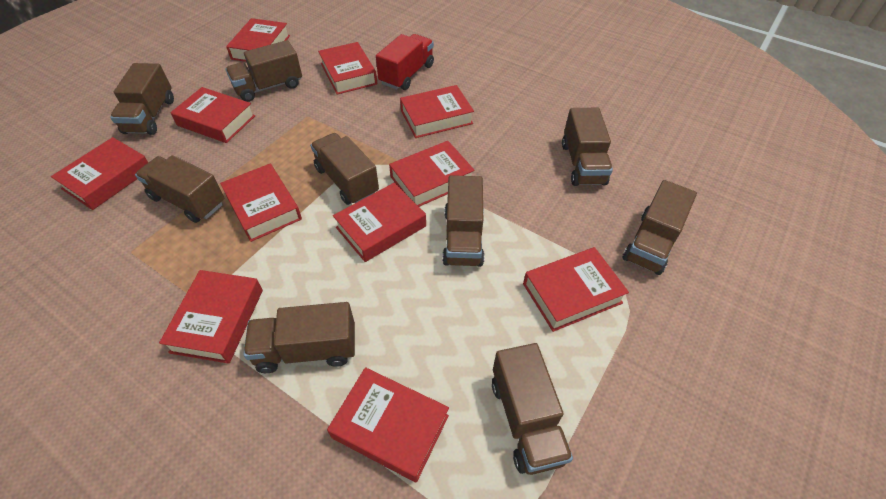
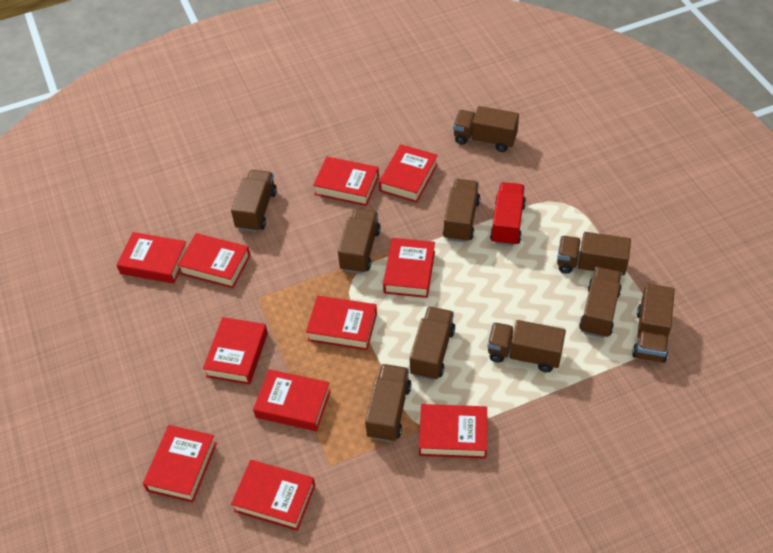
brown truck: [110,63,174,135] [135,155,224,223] [226,40,302,102] [243,302,355,373] [310,133,379,205] [442,175,484,267] [492,343,573,475] [562,108,613,186] [622,180,697,275] = 9 -> [231,170,277,232] [338,208,381,274] [365,364,412,442] [410,307,455,380] [443,179,480,243] [453,106,519,152] [487,320,566,372] [557,232,631,276] [579,267,622,338] [632,284,675,363] = 10

